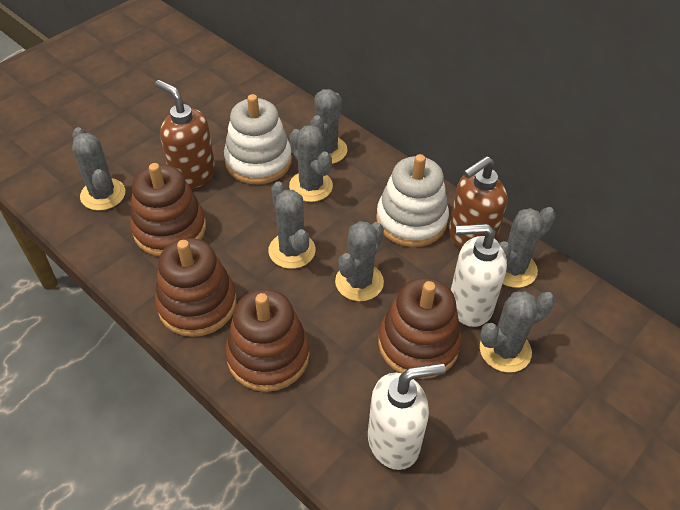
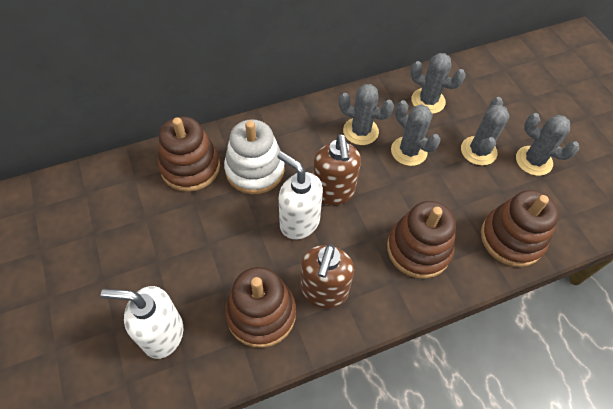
grey cactus: [72,127,125,211] [268,181,316,269] [289,125,333,202] [311,89,347,164] [335,221,384,301] [480,291,555,373] [499,207,556,288] = 7 -> [339,84,394,145] [391,100,440,166] [410,53,466,114] [461,97,509,166] [516,113,579,176] = 5
white stacking toy: [224,94,292,184] [376,154,449,247] = 2 -> [224,119,285,194] = 1

